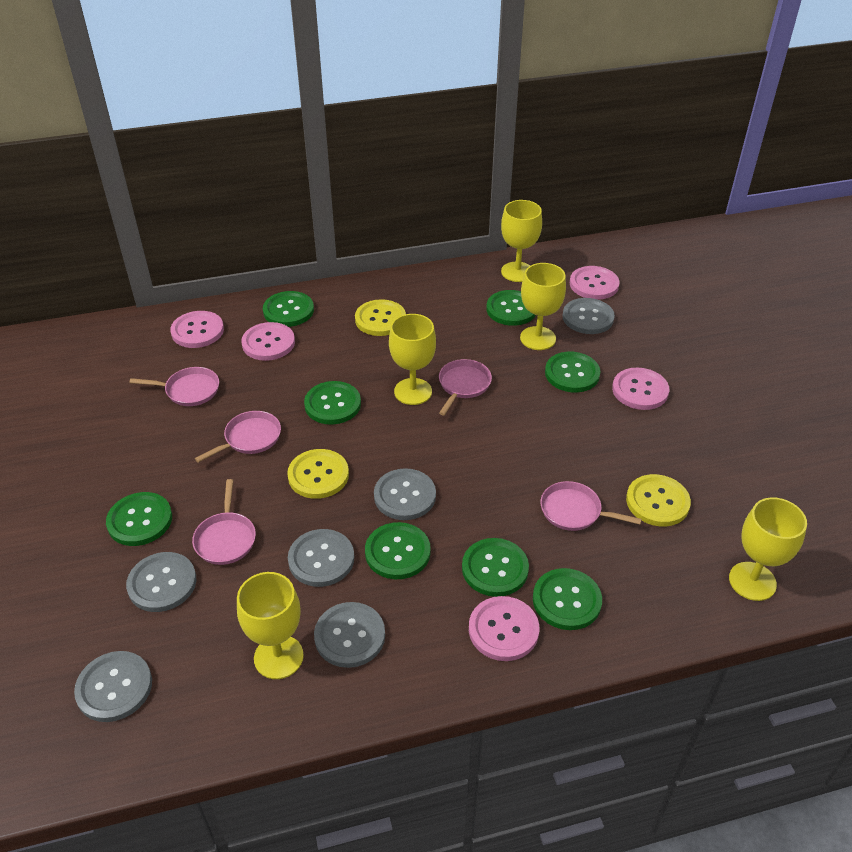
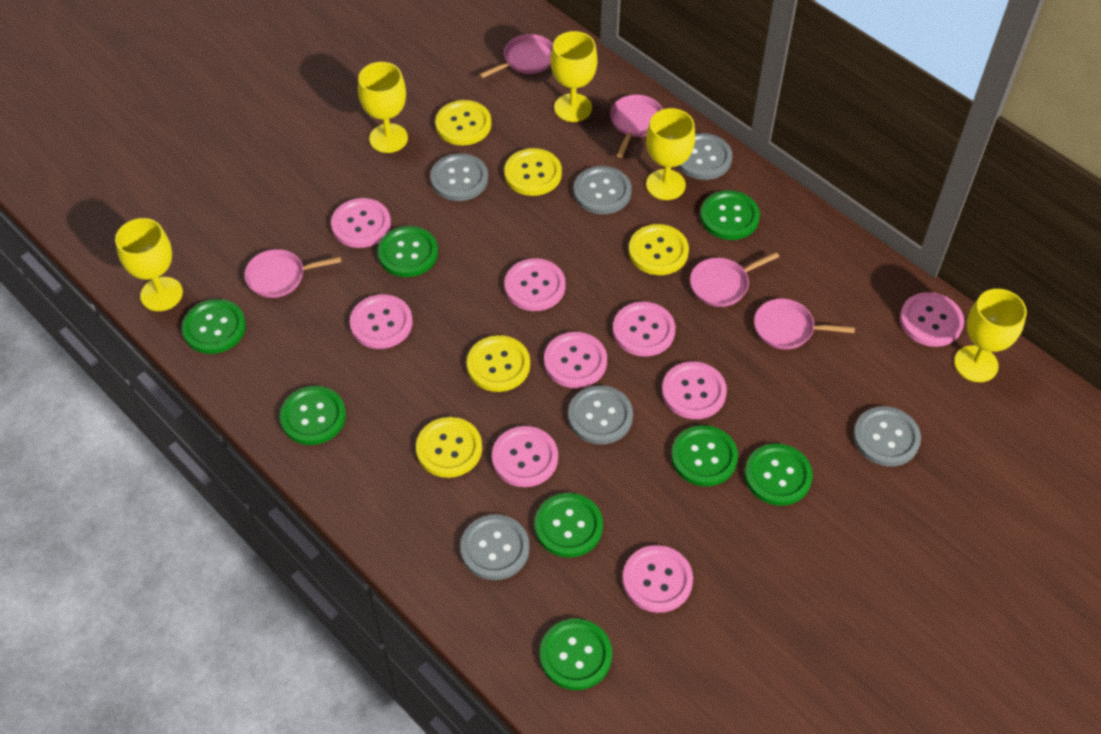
pink button: [170,311,224,348] [241,322,295,361] [469,596,539,661] [570,266,620,300] [612,368,669,410] = 5 -> [331,198,391,248] [350,294,413,349] [492,426,558,487] [505,258,565,311] [544,332,607,388] [613,302,675,357] [623,545,693,613] [662,362,727,419] [900,292,964,347] = 9
yellow button: [287,449,349,499] [355,299,406,336] [626,474,691,527] = 3 -> [416,417,482,478] [435,100,492,145] [467,335,530,392] [504,148,562,196] [629,224,689,275] = 5

